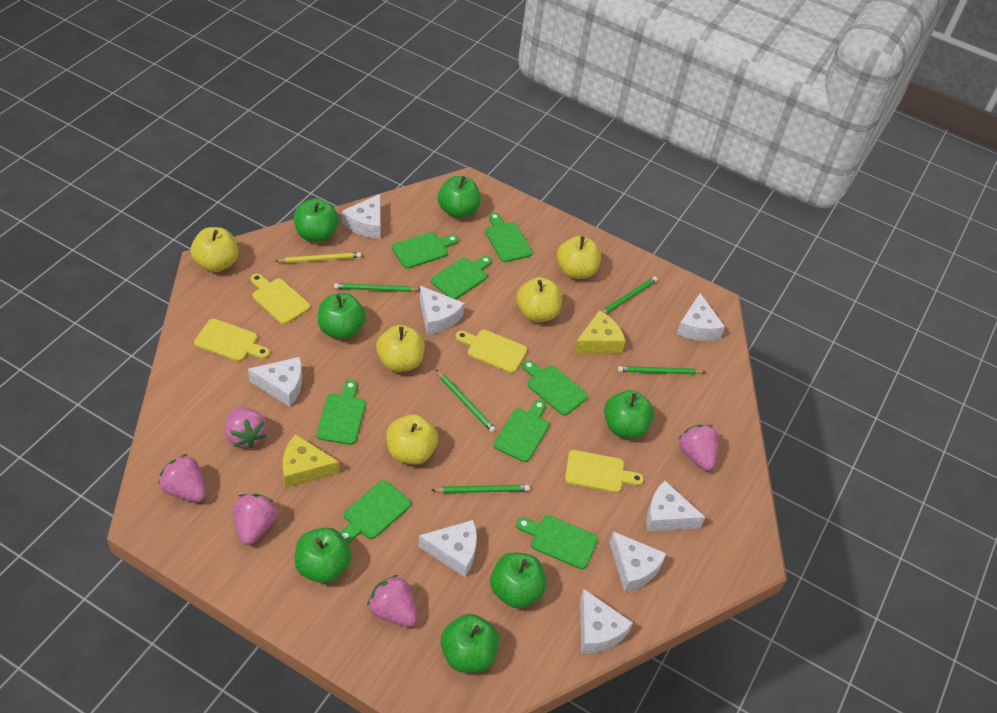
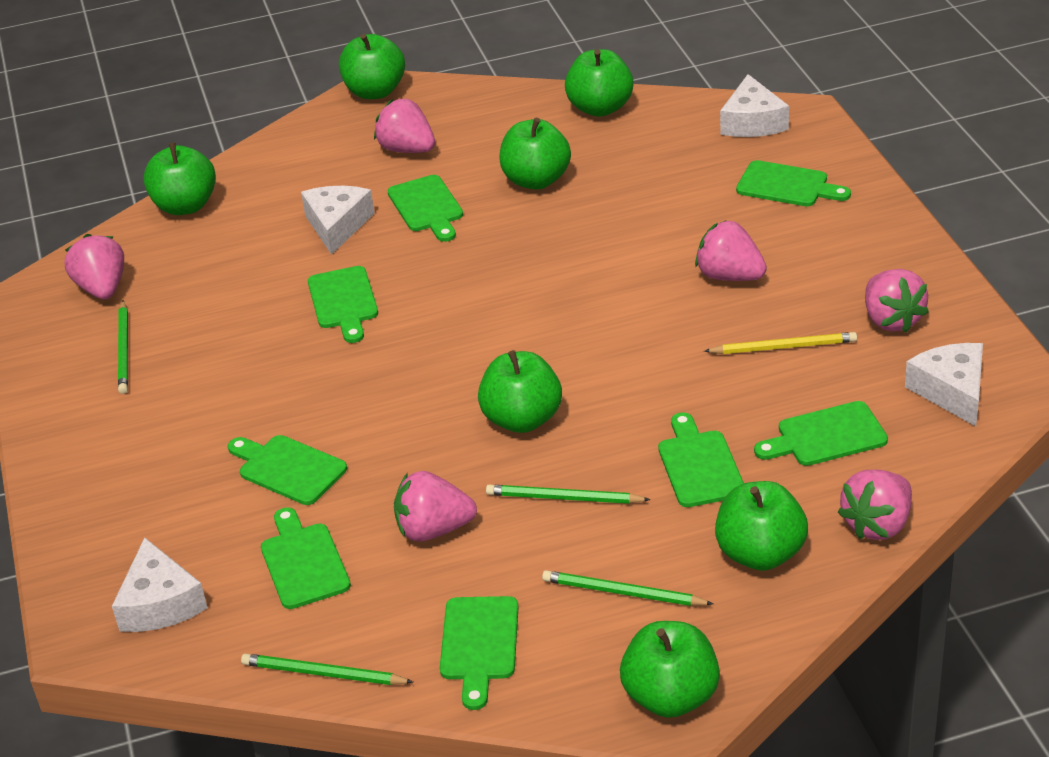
green pencil: [334,283,420,292] [432,485,530,493] [436,370,496,433] [602,276,658,314] [618,366,705,374] = 5 -> [118,300,128,394] [241,654,413,685] [486,484,651,504] [542,570,713,606] = 4
pink strawberry: [159,454,206,502] [225,406,266,449] [233,494,277,545] [367,575,417,627] [679,425,719,471] = 5 -> [65,234,124,299] [374,99,435,153] [394,471,477,541] [695,220,767,281] [838,470,912,540] [865,269,929,333] = 6
white cheese: [248,357,302,407] [342,194,381,238] [418,520,477,577] [419,286,465,335] [580,589,633,654] [610,531,667,592] [646,481,705,532] [677,293,725,341] = 8 -> [112,537,208,632] [301,186,375,255] [720,74,789,137] [905,343,983,426] = 4
yellow apple: [191,227,238,272] [376,325,425,372] [386,414,438,465] [516,277,562,322] [557,236,601,279] = 5 -> none = 0
yellow cheese: [283,434,339,488] [574,310,625,353] = 2 -> none = 0
yellow cutting board: [194,319,270,361] [251,274,310,324] [455,330,527,373] [565,450,644,493] = 4 -> none = 0

